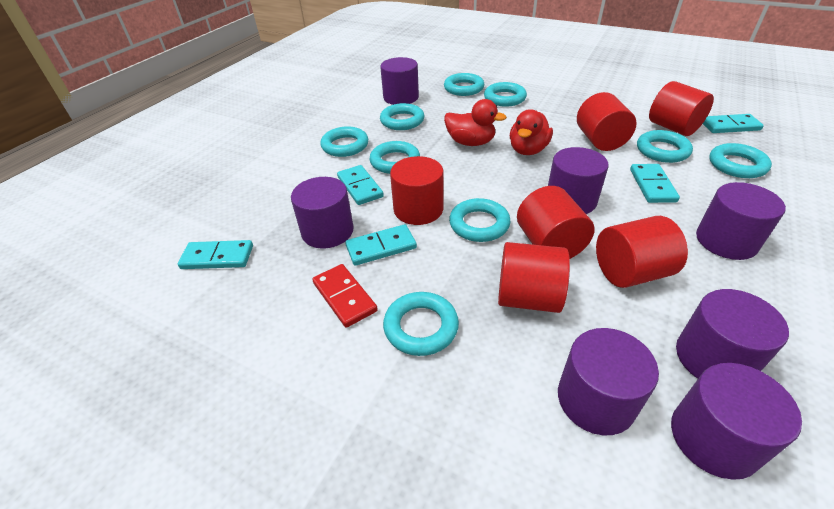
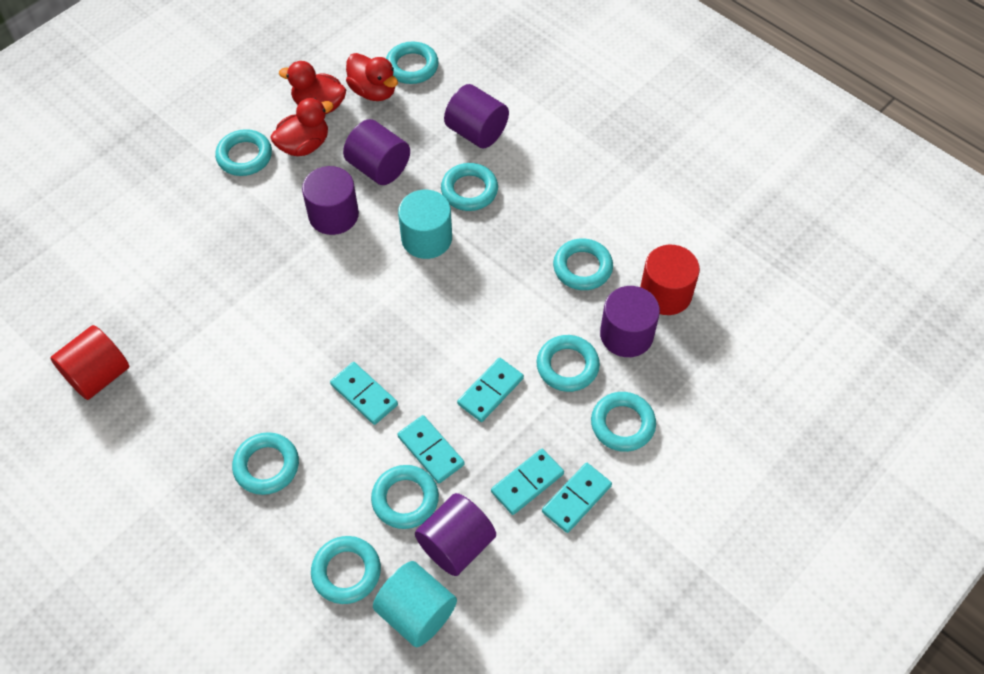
purple cylinder: [291,177,354,249] [380,57,419,105] [548,147,608,214] [558,328,659,435] [671,363,802,480] [676,289,789,379] [696,182,786,260] = 7 -> [302,166,359,235] [343,119,410,185] [415,493,496,576] [444,84,509,148] [600,286,660,357] = 5
red cylinder: [390,156,444,225] [498,242,570,313] [517,186,595,259] [577,92,637,151] [596,216,688,288] [649,81,714,136] = 6 -> [50,325,129,400] [640,245,700,315] = 2
red domino: [312,264,378,328] = 1 -> none = 0
red duck: [444,99,507,146] [510,109,553,155] = 2 -> [270,98,333,156] [279,61,346,114] [346,53,398,101] = 3
turquoise cylinder: none = 0 -> [373,561,457,647] [398,190,452,259] = 2

